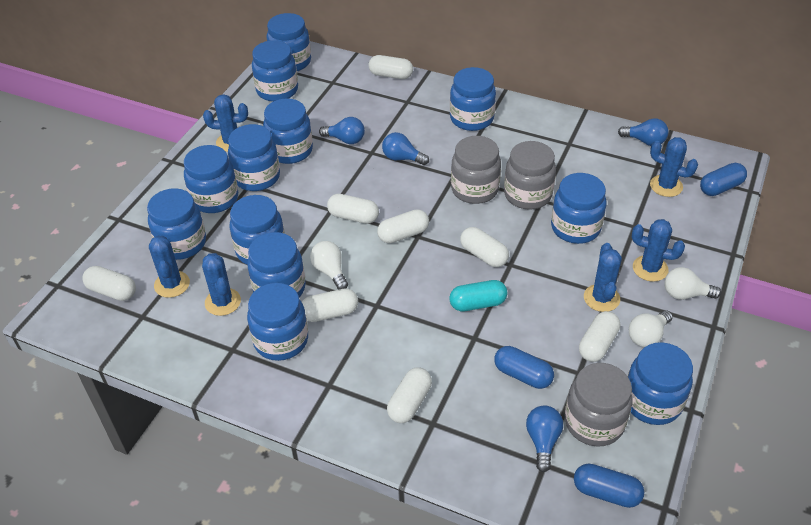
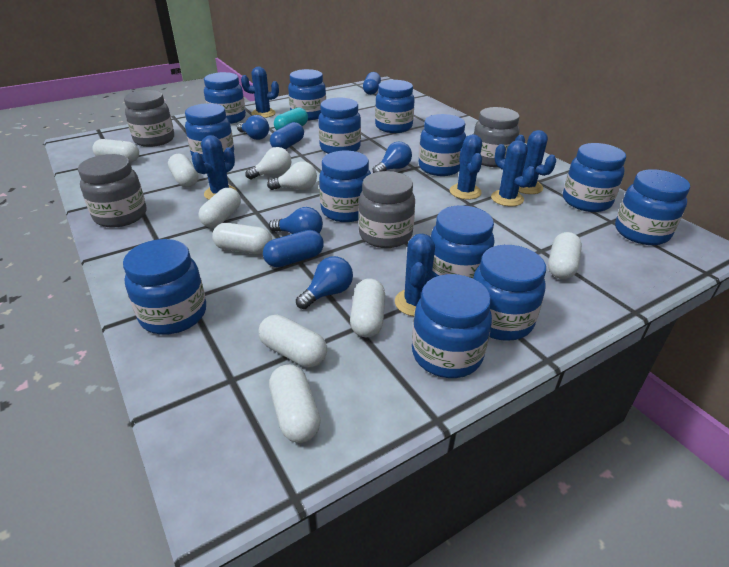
blue jar: [147,188,206,260] [184,145,238,213] [228,124,280,191] [230,195,285,265] [247,232,306,298] [247,283,308,361] [252,40,298,102] [263,98,313,164] [267,13,311,71] [450,67,496,131] [551,173,607,244] [628,342,693,425] = 12 -> [123,239,206,334] [185,103,234,163] [204,72,246,124] [288,69,326,120] [318,98,361,154] [319,151,371,222] [375,80,415,133] [412,274,492,378] [419,114,466,176] [431,205,494,279] [473,245,546,341] [563,143,626,212] [615,169,690,245] = 13
grey jar: [451,136,501,204] [504,141,556,210] [565,363,632,447] = 3 -> [78,154,146,228] [124,90,174,147] [358,171,415,248] [474,107,519,167] = 4
white light bulb: [310,241,348,290] [629,310,673,347] [664,267,721,300] = 3 -> [245,147,291,180] [267,161,317,190] = 2

